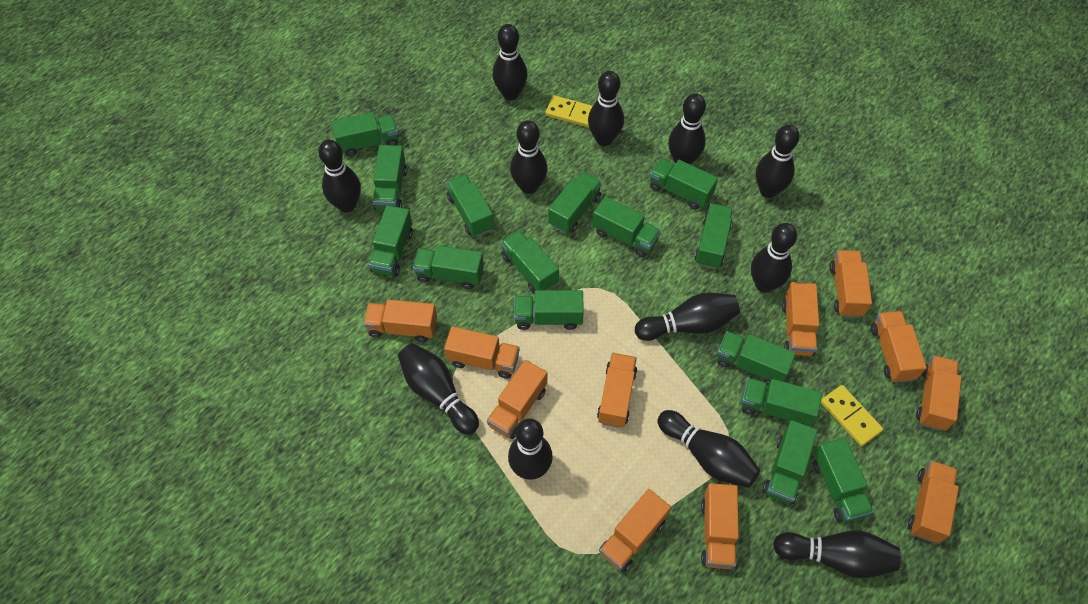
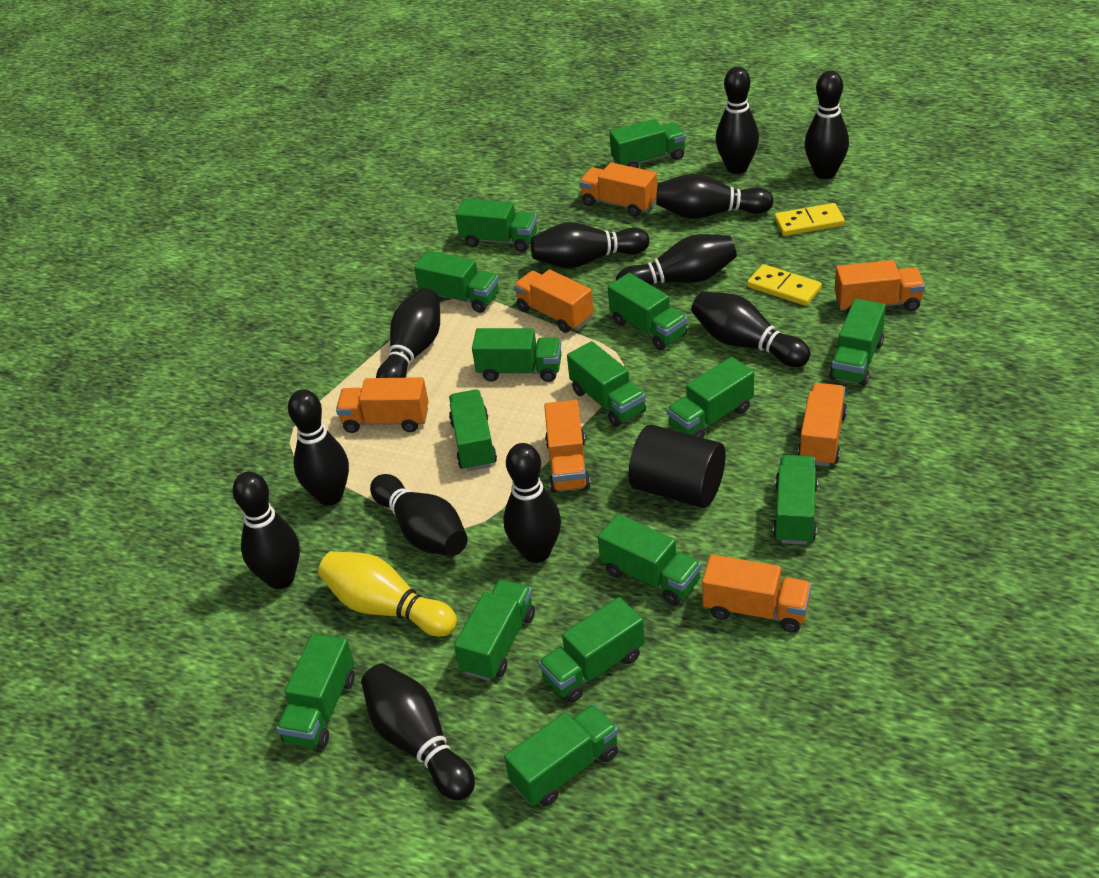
black cylinder: none = 0 -> [629,425,725,508] = 1
orange truck: [363,299,437,342] [444,326,520,379] [487,360,547,439] [597,353,637,428] [599,489,671,572] [701,483,739,569] [782,282,819,356] [829,250,872,318] [871,311,927,383] [908,460,959,543] [916,355,961,431] = 11 -> [336,377,429,433] [514,269,594,333] [544,400,591,493] [579,162,657,217] [702,554,812,633] [798,383,847,466] [835,260,925,314] = 7
yellow bowling pin: none = 0 -> [318,551,457,637] = 1

